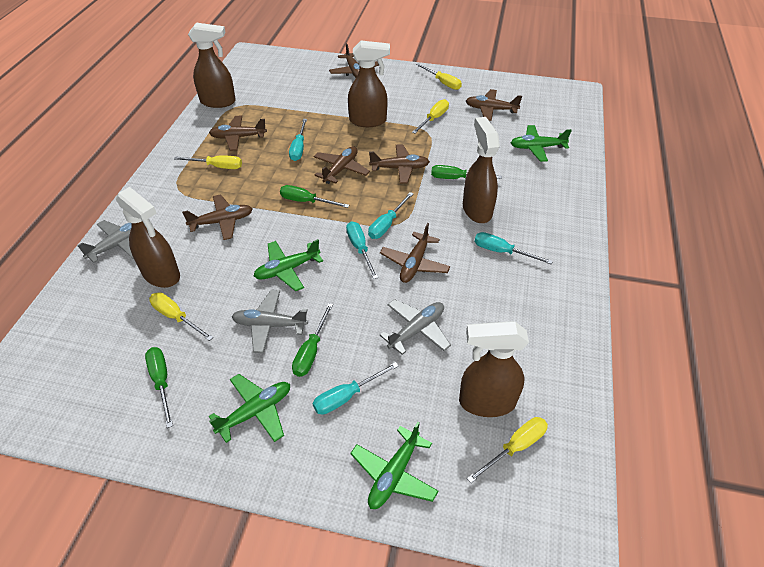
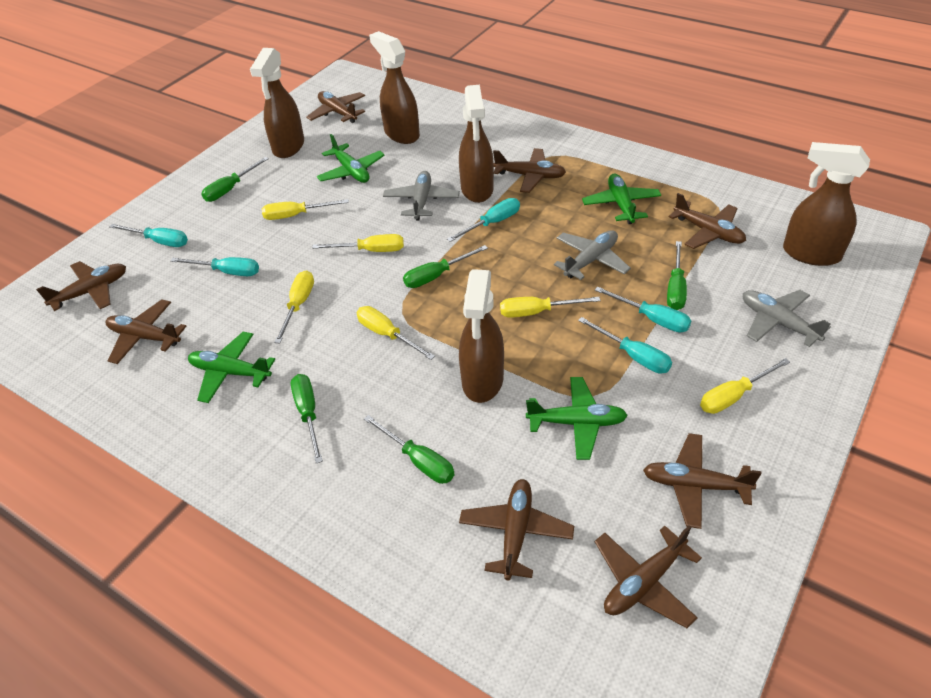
brown plane: [182,194,252,240] [209,115,267,151] [313,146,370,184] [329,43,379,78] [369,144,430,184] [380,223,450,283] [466,89,522,121] = 7 -> [36,261,126,311] [106,299,187,364] [306,91,365,123] [459,479,574,581] [493,148,566,193] [595,525,702,628] [643,433,762,529] [669,193,746,249] = 8
green screwdriver: [145,347,173,428] [280,185,349,208] [292,303,333,377] [431,165,502,179] = 4 -> [202,157,269,202] [291,374,323,463] [364,415,455,484] [403,245,488,288] [667,241,687,310] = 5
yellow screwdriver: [149,292,213,341] [174,155,242,169] [412,99,449,134] [416,63,462,90] [467,417,548,483] = 5 -> [262,199,349,220] [274,270,314,344] [312,234,404,252] [356,306,435,360] [500,297,601,318] [700,358,790,414] = 6

